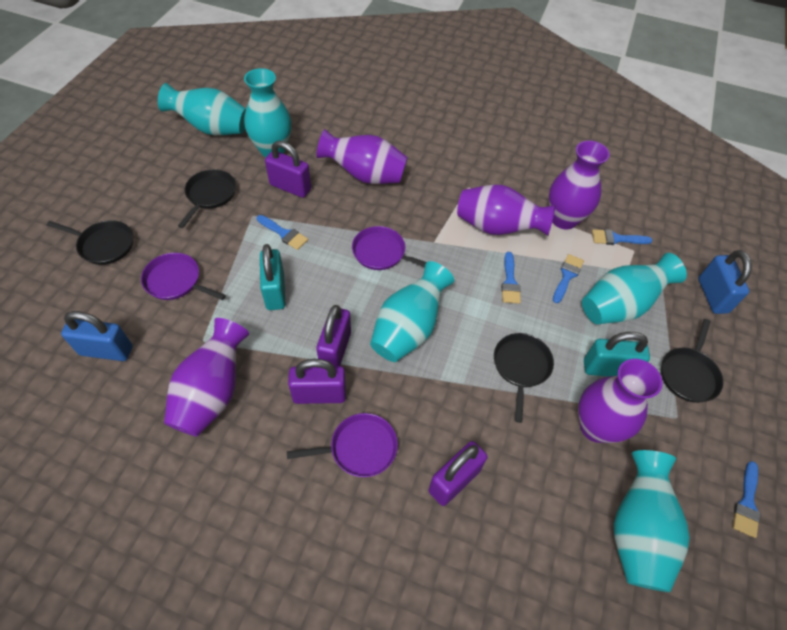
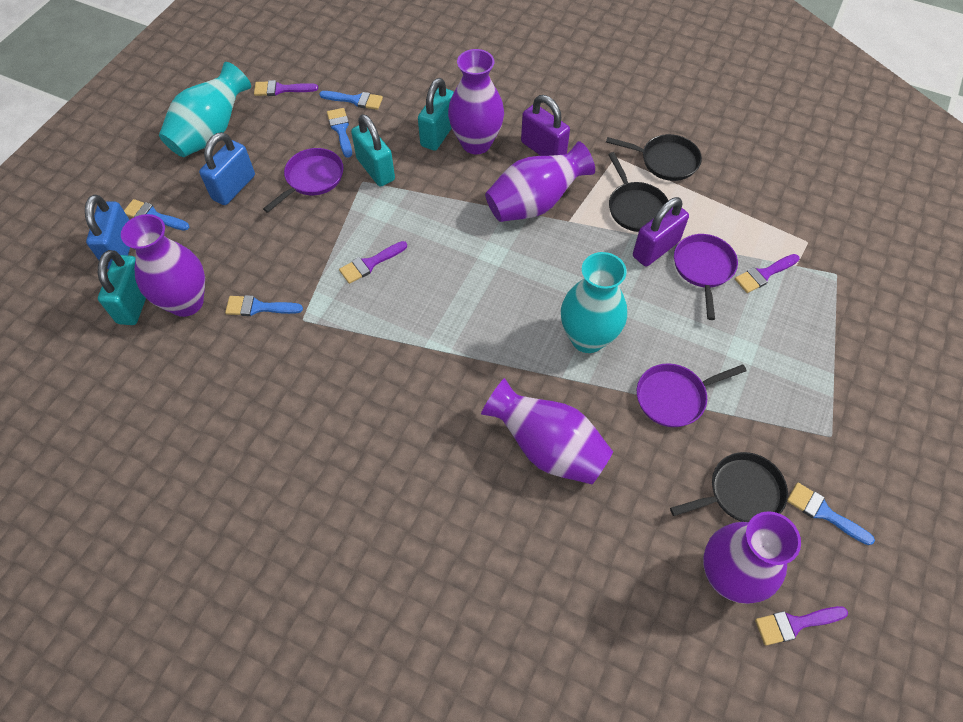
black pan: [46,220,133,265] [178,169,236,228] [494,333,554,423] [661,319,723,403] = 4 -> [606,134,702,181] [608,152,668,232] [670,452,788,522] = 3
purple brush: none = 0 -> [254,80,318,96] [339,241,407,284] [735,254,800,293] [755,606,848,646] = 4
purple padlock: [265,141,311,198] [288,359,346,404] [316,305,351,366] [429,441,488,506] = 4 -> [521,95,570,156] [633,197,689,266] = 2
turquoise padlock: [260,244,286,310] [584,332,650,377] = 2 -> [98,250,146,325] [351,114,395,187] [418,78,454,151] = 3
turquoise vase: [158,83,246,135] [244,68,292,157] [370,261,454,362] [582,253,687,324] [613,450,690,592] = 5 -> [159,62,251,157] [561,252,627,353] = 2

